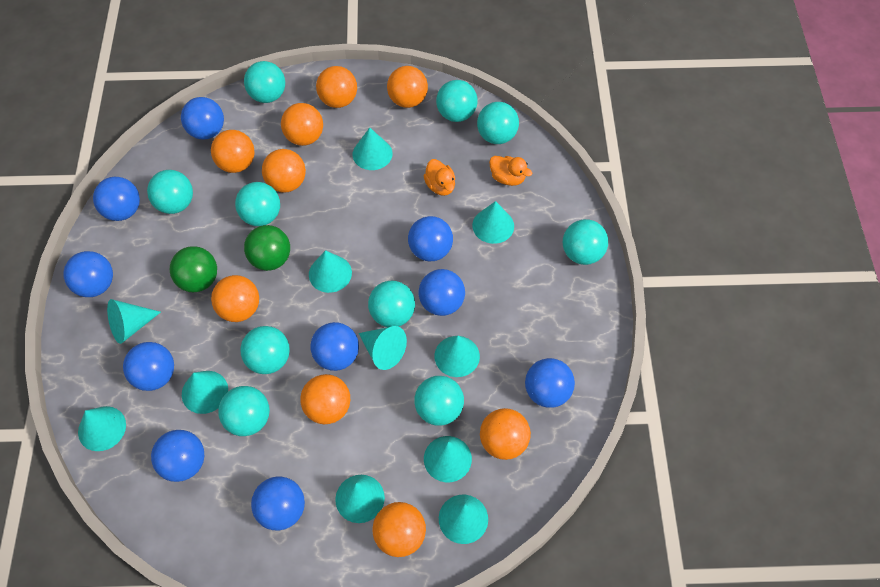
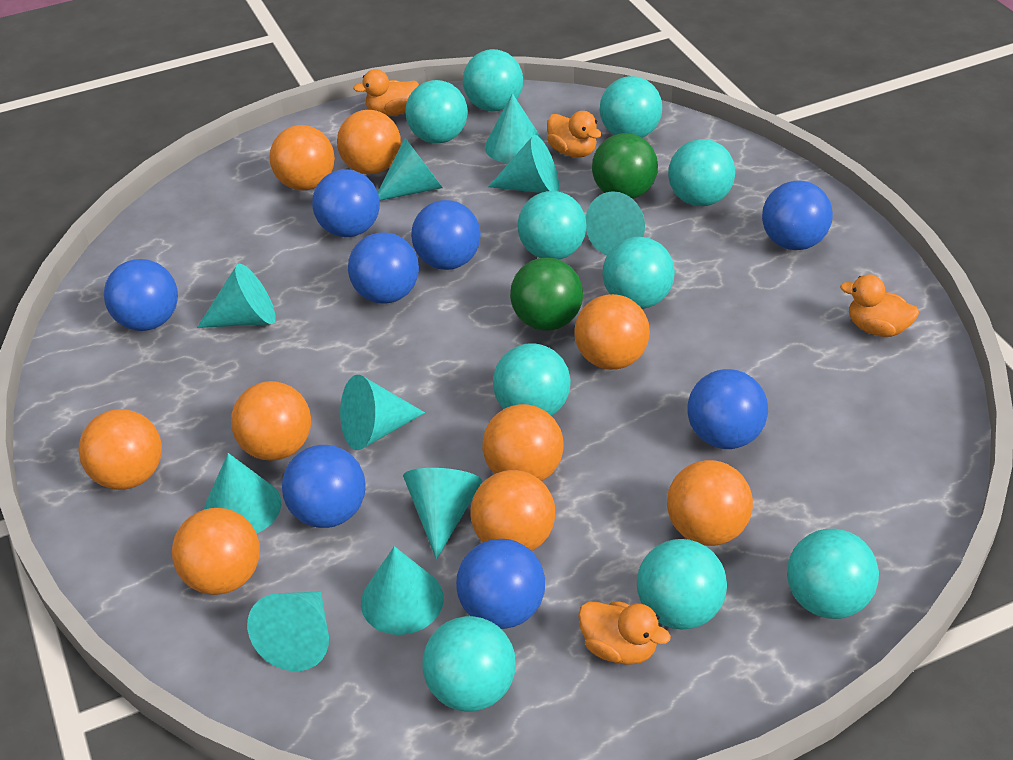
blue ball: [63,251,113,297] [93,177,140,221] [123,342,174,391] [151,430,204,482] [181,97,224,140] [251,477,305,530] [310,322,359,371] [408,216,453,261] [418,269,465,316] [525,358,575,408] = 10 -> [104,259,178,331] [282,445,366,528] [312,169,380,237] [348,232,419,304] [411,200,481,270] [456,539,545,629] [687,369,768,449] [762,181,833,250] = 8
orange duck: [424,159,455,196] [489,156,532,186] = 2 -> [353,69,419,116] [547,111,602,158] [578,601,671,665] [840,274,919,337] = 4
turquoise cone: [78,406,126,451] [107,299,161,344] [182,371,228,414] [309,250,352,293] [335,475,385,523] [353,128,392,170] [359,326,407,370] [424,436,472,482] [434,336,480,377] [439,495,488,544] [472,201,514,244] = 11 -> [197,263,276,328] [204,453,281,533] [247,591,329,671] [340,375,425,450] [361,546,444,635] [378,138,443,201] [403,468,483,560] [485,93,543,163] [488,135,559,193] [586,191,645,255] = 10

